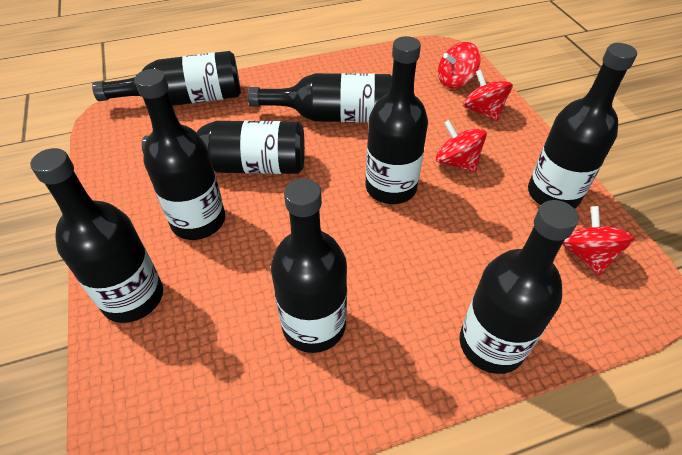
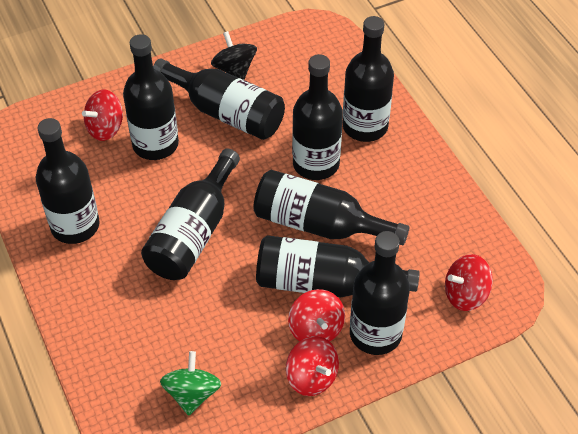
black spinning top: none = 0 -> [211,31,257,80] = 1
green spinning top: none = 0 -> [160,351,221,416] = 1

